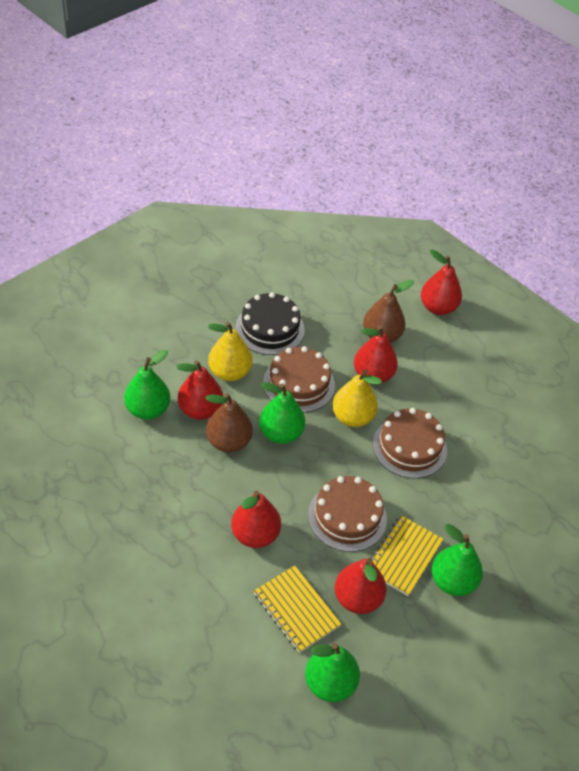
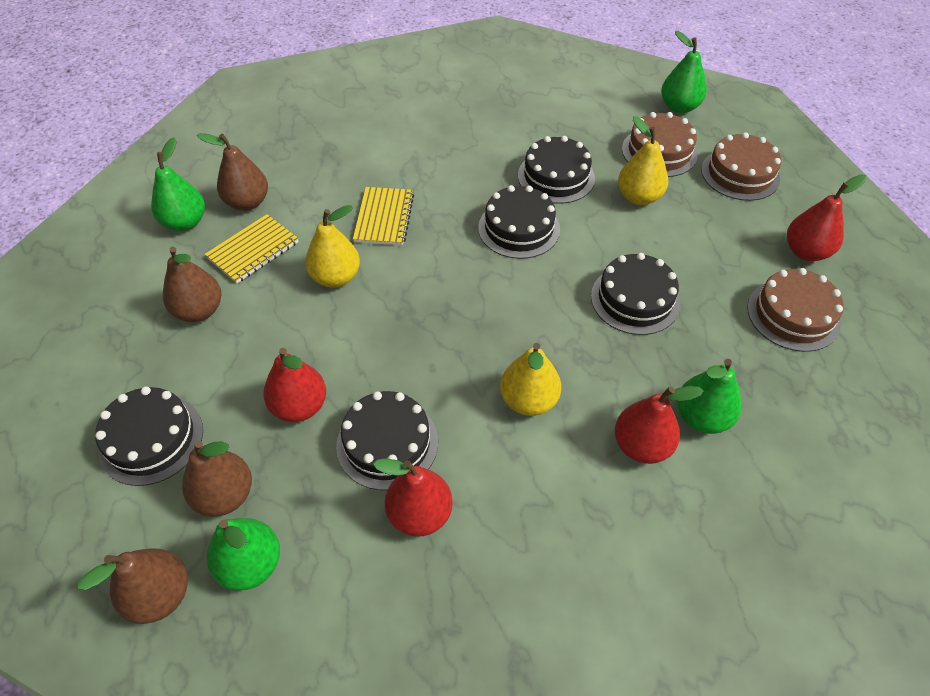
black cake: [236,292,305,355] = 1 -> [95,387,203,486] [336,391,438,490] [478,185,560,259] [518,136,595,204] [591,253,680,335] = 5
brown pear: [205,393,253,453] [363,280,414,343] = 2 -> [78,548,188,624] [163,246,221,322] [182,440,252,517] [197,133,268,211] = 4
red pear: [176,360,223,420] [231,490,281,548] [335,558,387,614] [354,325,398,383] [421,250,462,315] = 5 -> [263,348,326,422] [373,458,453,537] [615,386,704,464] [787,174,866,261] = 4
yellow pear: [208,322,252,381] [332,370,382,427] = 2 -> [305,205,360,288] [500,343,561,416] [618,116,668,205] = 3

